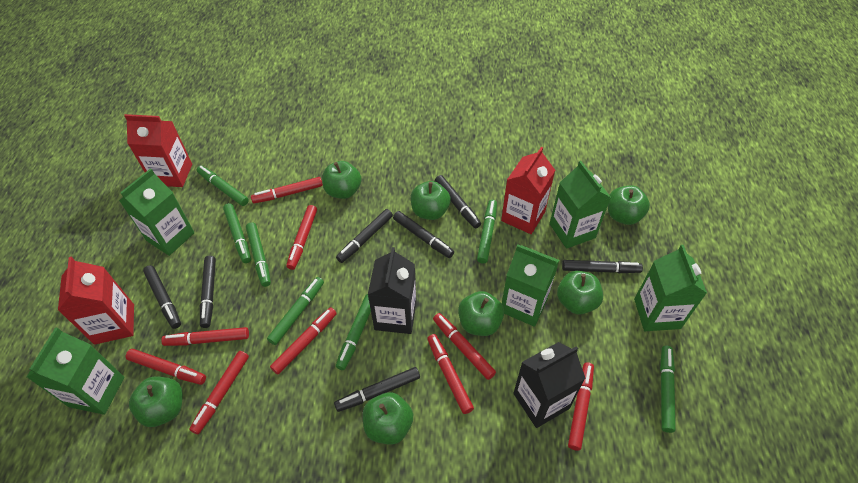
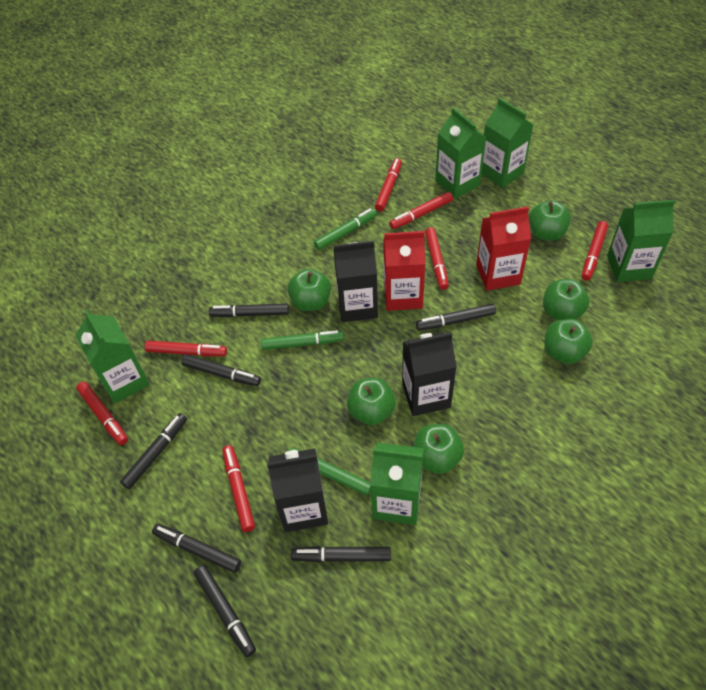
black carton: [368,247,417,334] [513,342,586,428] = 2 -> [267,448,328,532] [333,241,378,322] [402,332,457,416] = 3
green apple: [129,376,183,427] [322,161,362,199] [363,392,413,445] [411,181,451,220] [458,291,504,336] [557,271,603,315] [608,186,650,225] = 7 -> [287,269,331,311] [347,378,396,425] [413,424,464,474] [529,200,571,241] [543,279,589,320] [544,319,593,364] = 6
green marker: [197,165,249,206] [223,203,251,263] [246,222,271,287] [267,277,324,345] [336,294,371,370] [477,200,497,263] [660,346,676,433] = 7 -> [261,330,344,350] [289,448,371,496] [314,208,377,250] = 3
red carton: [58,257,134,345] [124,114,192,187] [501,147,555,234] = 3 -> [383,231,426,311] [476,207,531,291] = 2
red marker: [126,349,206,385] [161,327,249,346] [189,351,249,434] [251,177,323,203] [270,307,337,374] [286,205,317,270] [427,334,474,414] [433,313,496,380] [568,362,594,451] = 9 -> [76,381,128,445] [145,341,227,356] [222,445,255,532] [375,158,402,211] [389,192,453,229] [425,227,449,290] [582,221,608,281] = 7

